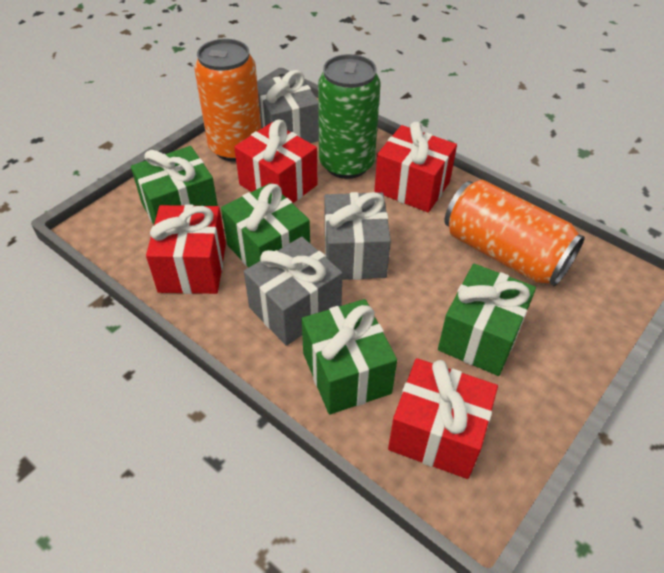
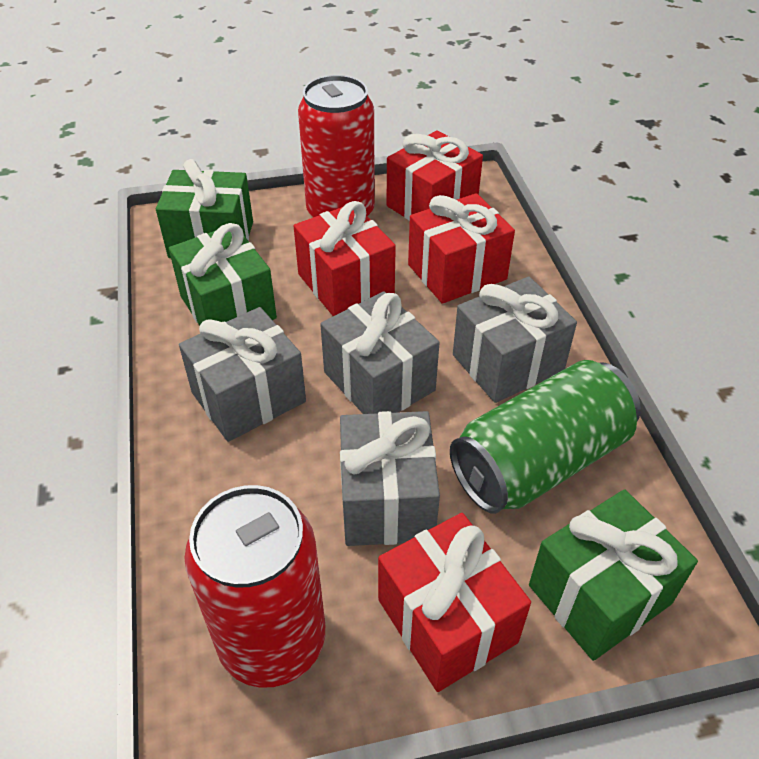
green gift: [131,146,218,225] [221,183,310,268] [302,299,397,415] [438,264,536,376] = 4 -> [156,159,253,258] [169,223,277,326] [529,489,698,661] = 3
grey gift: [244,237,343,346] [257,70,319,143] [324,192,391,280] = 3 -> [179,307,306,442] [320,292,440,414] [340,411,440,546] [453,276,577,403] = 4
orange can: [195,39,261,162] [444,179,585,286] = 2 -> none = 0
red can: none = 0 -> [184,485,325,688] [298,75,375,217] = 2

